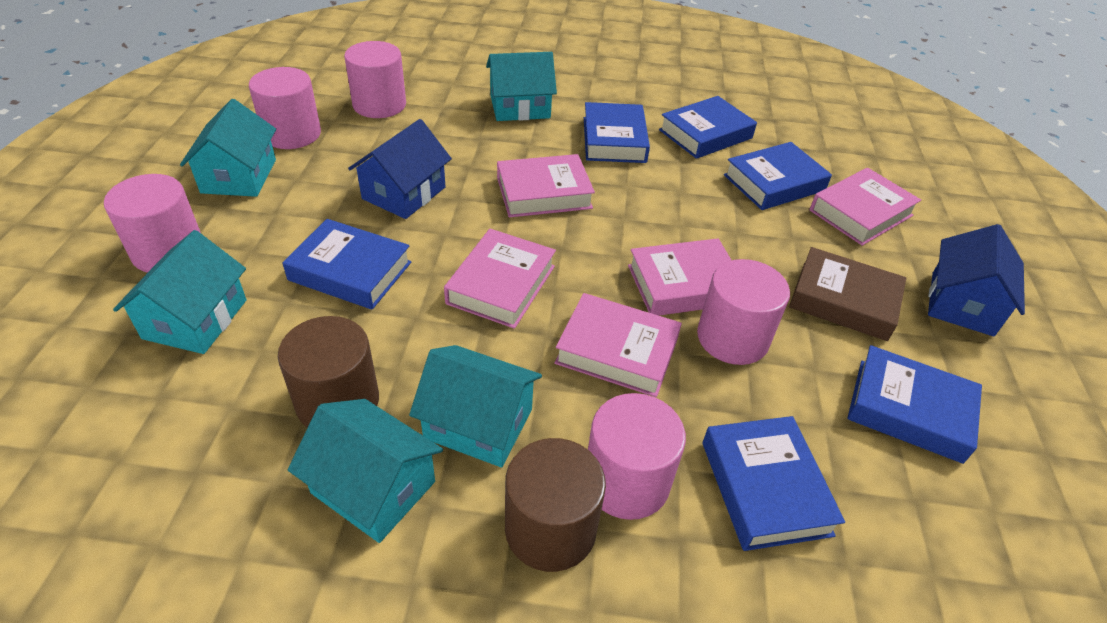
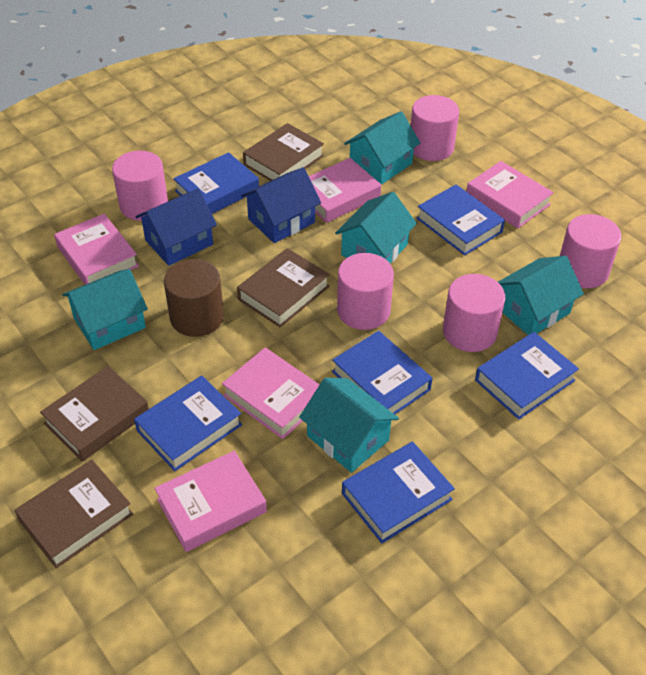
brown book: [789,247,906,341] = 1 -> [14,460,133,568] [40,366,149,462] [237,248,330,328] [243,123,324,181] = 4
brown cylinder: [278,316,379,428] [505,438,606,572] = 2 -> [164,259,224,337] = 1

